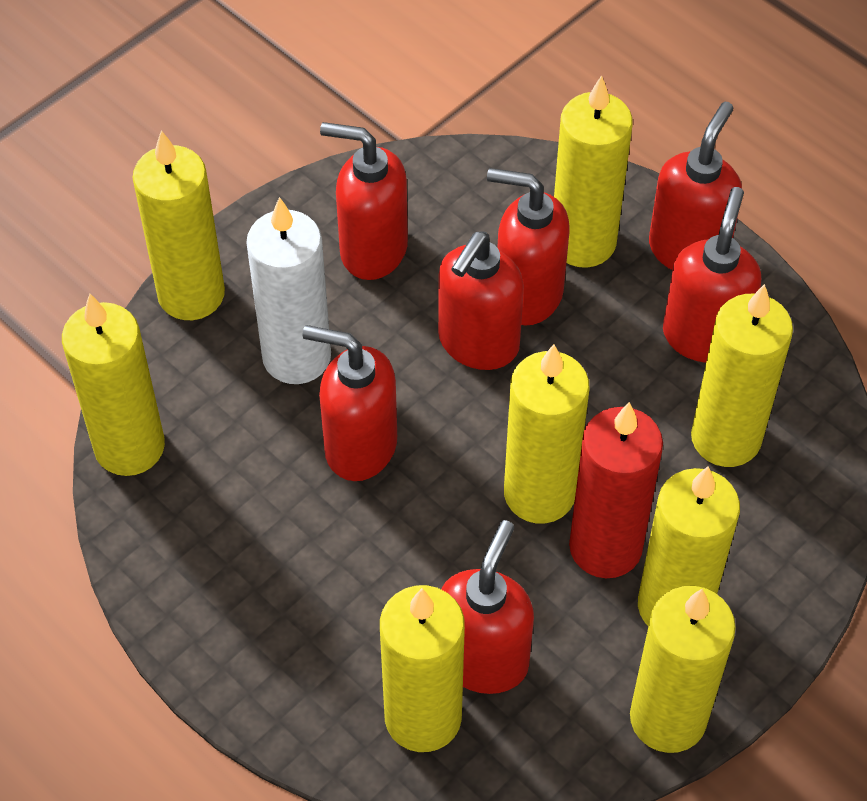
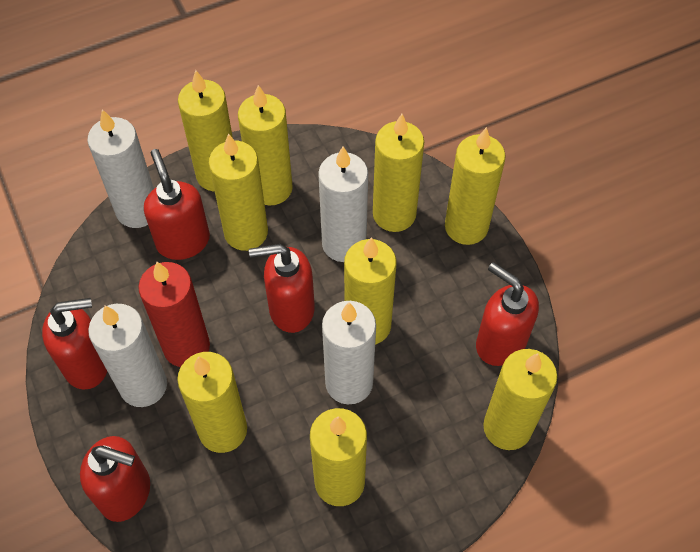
red soap dispenser: [303,325,397,481] [320,122,408,280] [438,231,524,370] [441,520,534,694] [487,168,569,326] [649,102,742,270] [663,187,761,363] = 7 -> [42,298,107,389] [80,436,150,522] [144,149,210,260] [249,244,315,333] [476,262,539,366] = 5
white candle: [246,197,331,384] = 1 -> [87,109,154,228] [88,304,167,407] [318,146,368,262] [322,301,376,404] = 4
yellow candle: [62,294,165,476] [133,130,225,320] [380,585,465,752] [504,344,589,524] [554,75,633,268] [630,586,736,753] [638,466,740,626] [691,284,793,467] = 8 -> [177,352,247,453] [178,70,233,191] [208,134,268,251] [238,85,293,205] [310,408,367,506] [344,237,397,345] [373,114,424,232] [445,127,506,245] [483,349,557,450] = 9

